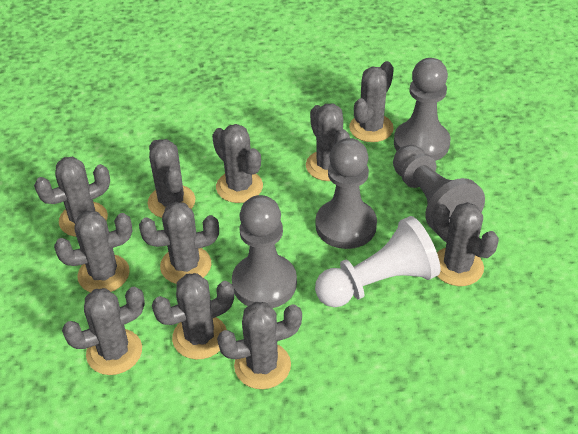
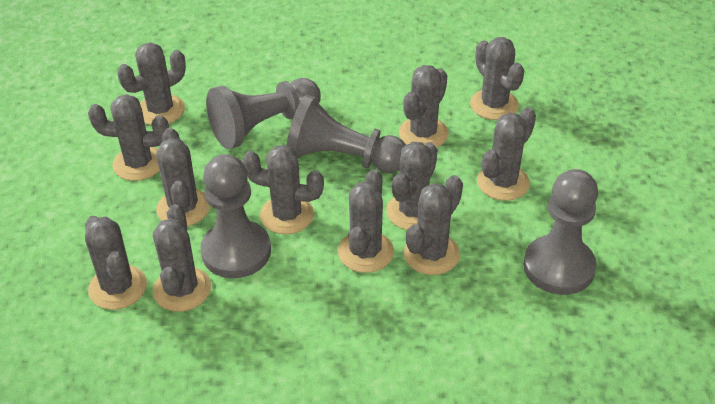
grey cactus: [34,157,110,237] [54,211,132,293] [62,287,145,375] [139,202,219,284] [148,139,195,218] [152,273,234,360] [212,124,263,203] [217,302,302,389] [306,103,350,181] [349,61,394,142] [433,202,499,286] = 11 -> [85,216,147,310] [88,94,169,181] [117,43,186,125] [153,204,211,312] [156,128,210,226] [242,145,324,234] [338,169,394,273] [386,142,437,230] [399,65,449,148] [404,175,463,275] [470,37,524,120] [477,107,536,201] = 12
white pawn: [315,216,441,307] = 1 -> none = 0

